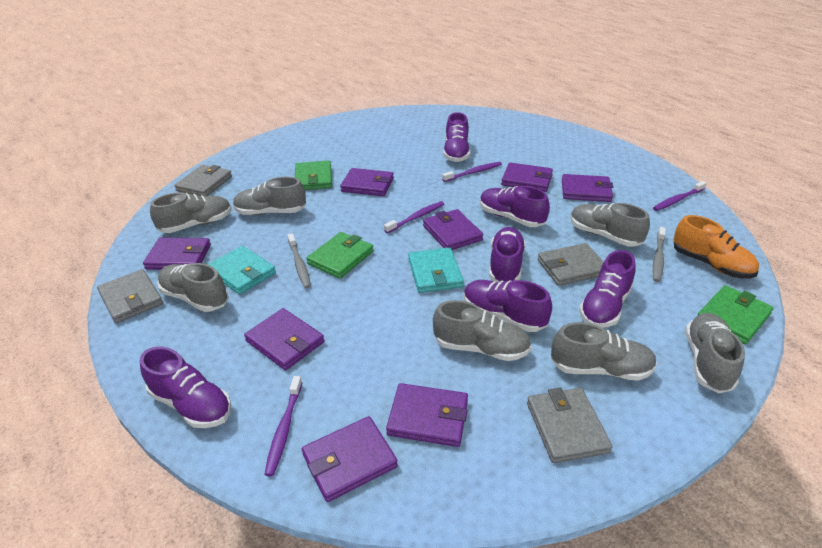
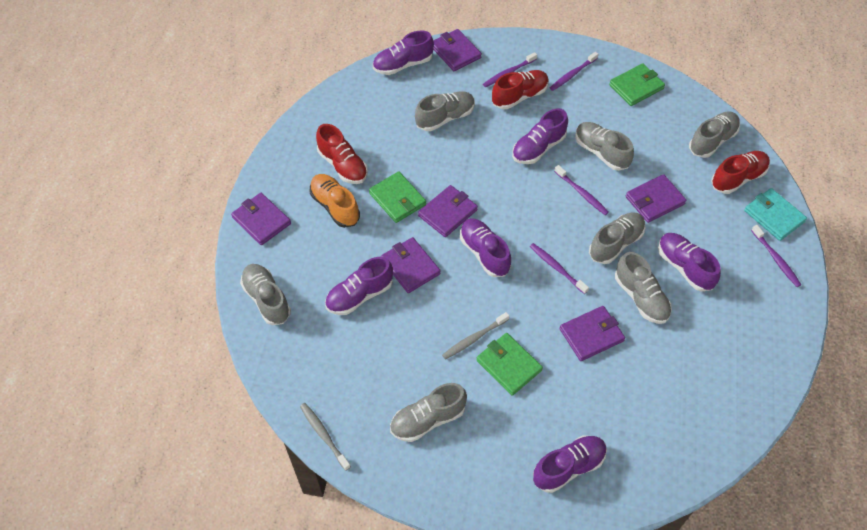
grey wallet: [97,269,163,323] [174,165,232,197] [527,387,612,463] [538,243,604,286] = 4 -> none = 0
purple toothbrush: [264,376,302,477] [384,201,444,233] [442,162,502,182] [653,181,707,211] = 4 -> [483,52,537,87] [530,243,589,294] [550,52,598,91] [554,165,609,215] [751,225,801,287] = 5
purple wallet: [143,238,211,270] [244,308,324,370] [302,416,398,502] [340,168,394,196] [386,383,468,447] [423,209,483,250] [501,162,553,192] [562,174,613,202] = 8 -> [231,193,291,245] [381,237,441,293] [418,185,478,237] [433,29,482,71] [559,306,625,361] [626,174,686,223] = 6
red shoe: none = 0 -> [316,124,368,184] [492,70,549,109] [711,151,770,194] = 3
turquoise wallet: [207,246,276,295] [408,247,464,293] = 2 -> [744,188,807,241] = 1

